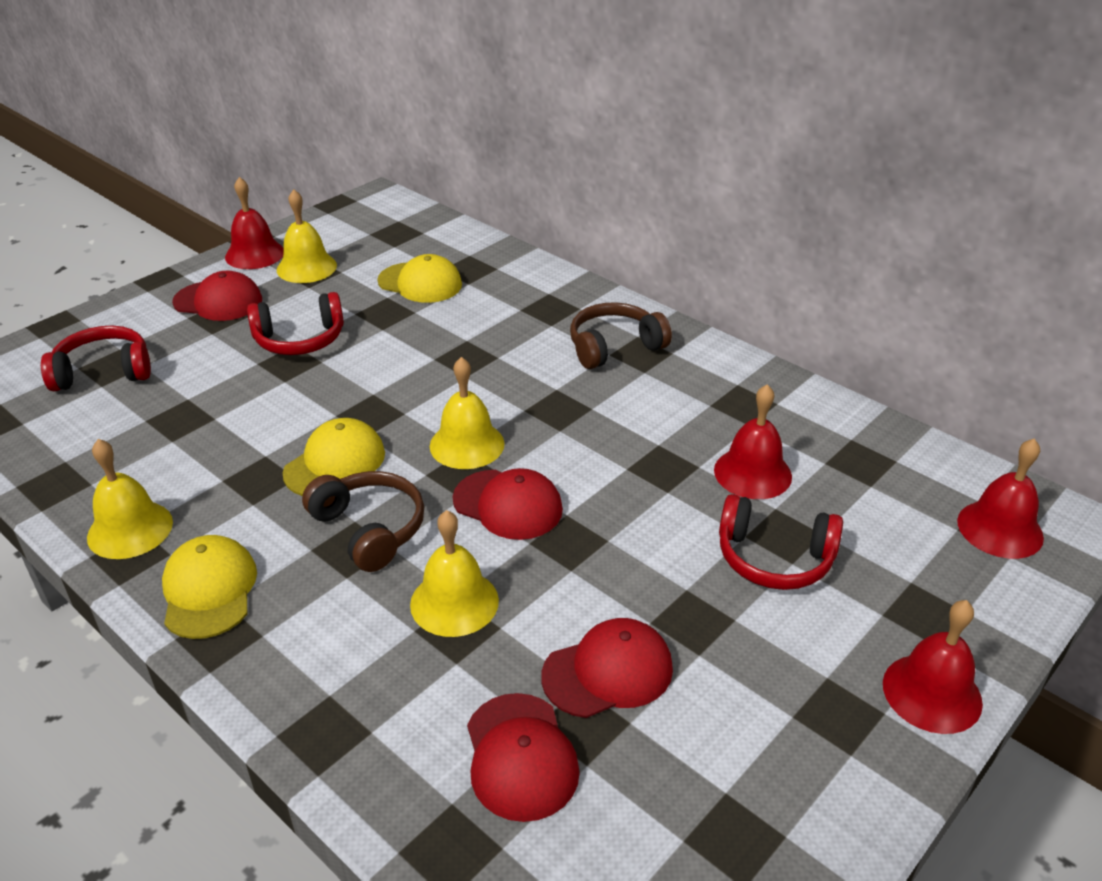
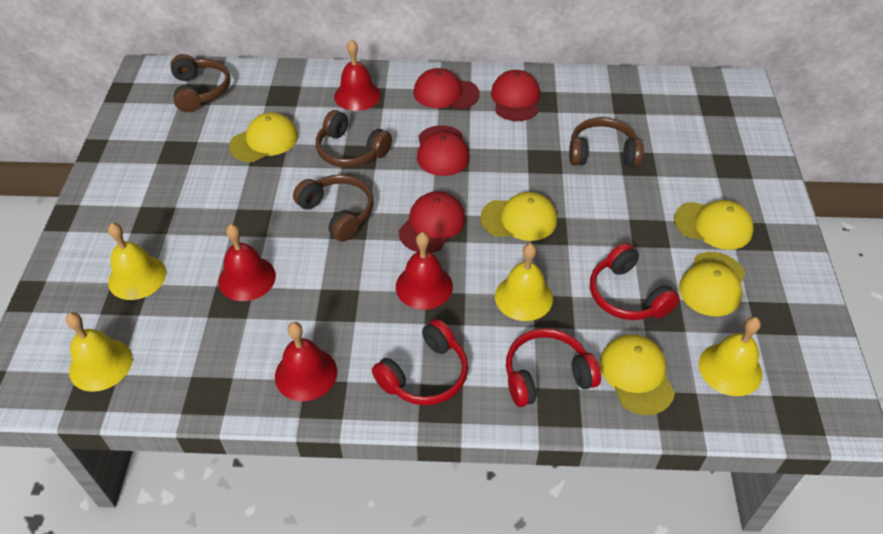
brown headphones: [302,471,424,572] [570,302,672,369] = 2 -> [170,54,230,112] [293,174,374,241] [316,110,392,168] [569,117,644,167] = 4
yellow cap: [162,535,257,639] [283,418,385,496] [377,254,462,303] = 3 -> [229,112,298,162] [480,192,557,241] [600,334,675,415] [674,200,754,250] [679,252,745,316] = 5

